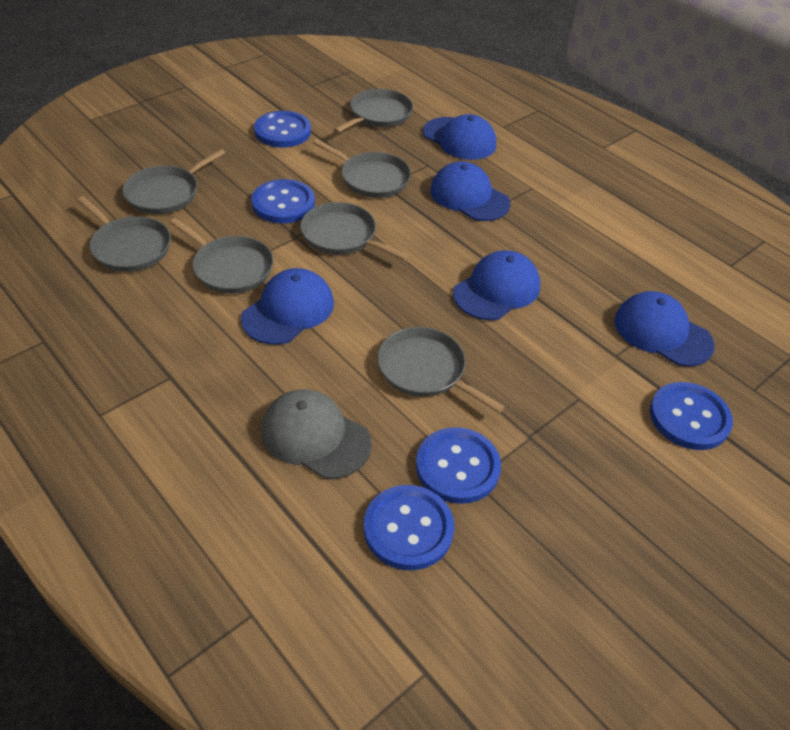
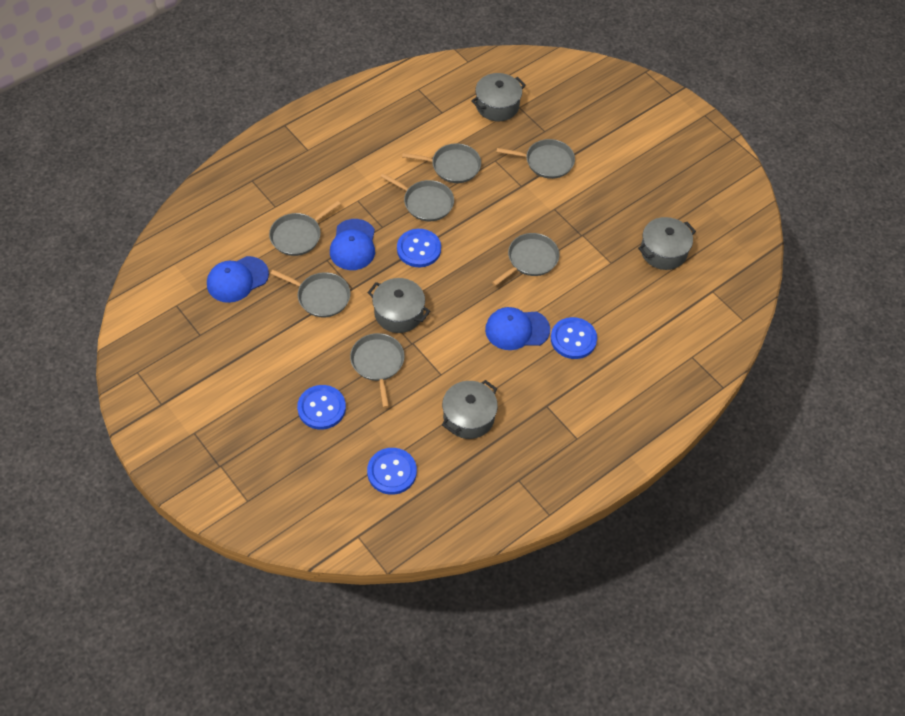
blue button: [251,179,315,223] [254,111,311,147] [364,485,454,570] [416,427,501,504] [650,382,733,450] = 5 -> [297,385,346,429] [367,448,417,495] [397,229,441,267] [551,317,597,359] = 4
blue cap: [241,268,334,345] [423,114,496,160] [430,162,510,221] [453,250,540,320] [614,291,715,367] = 5 -> [207,256,269,303] [330,219,375,270] [485,307,550,350] = 3
grey cap: [261,389,372,479] = 1 -> none = 0
grey pot: none = 0 -> [367,278,430,333] [442,380,498,439] [471,73,526,121] [638,217,696,270] = 4

